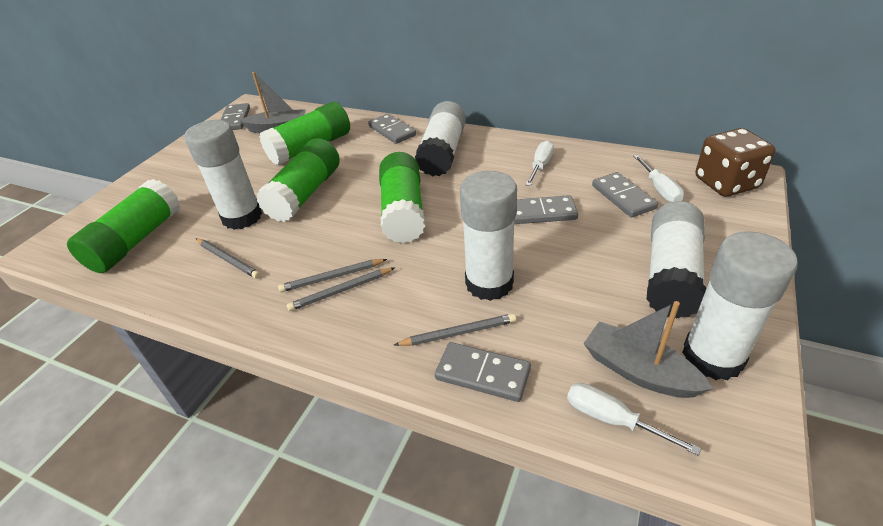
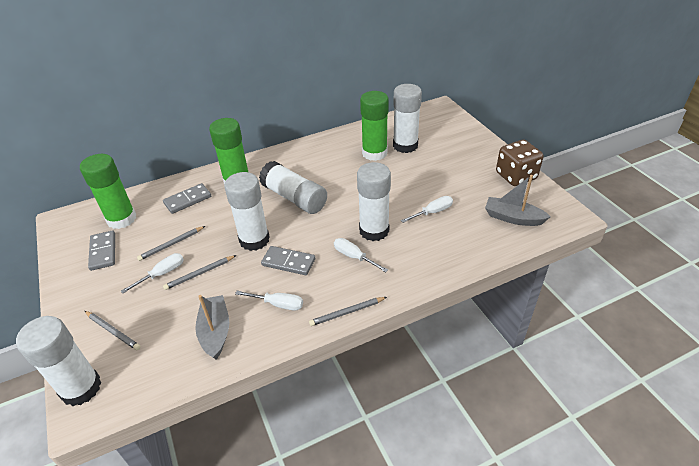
green glue stick: [67,179,180,273] [256,138,340,222] [259,102,350,165] [379,152,425,243] = 4 -> [80,154,136,229] [209,118,249,185] [360,91,389,161] = 3
grey domino: [221,103,250,130] [368,114,416,144] [435,342,531,402] [514,195,578,224] [592,172,658,217] = 5 -> [88,231,115,271] [163,183,211,214] [261,246,315,275] = 3
white screwdriver: [525,140,554,186] [567,383,701,456] [633,155,684,202] = 3 -> [121,253,184,294] [235,291,303,311] [334,238,388,272] [401,196,453,223] = 4

